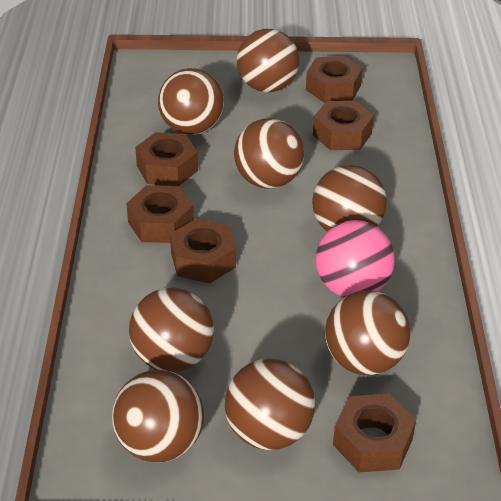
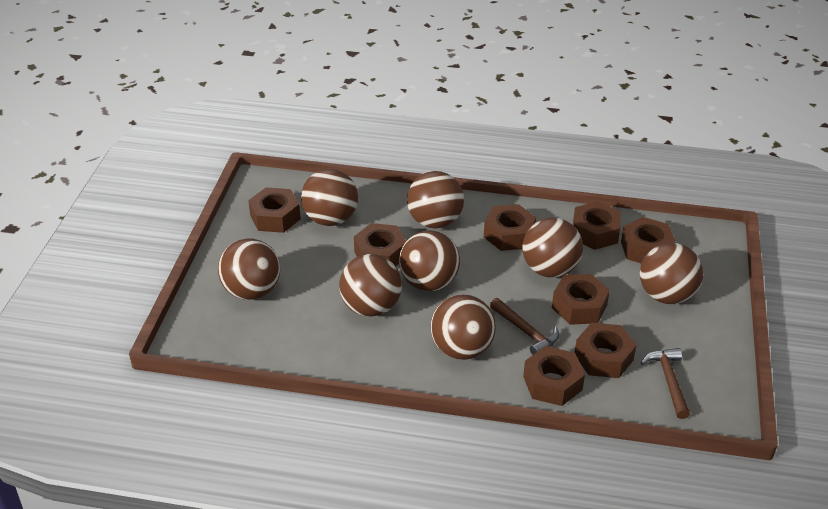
brown hammer: none = 0 -> [490,298,559,355] [641,348,690,419] = 2
brown nut: [126,186,194,243] [135,132,198,186] [170,219,236,283] [306,56,362,103] [313,101,374,150] [333,394,416,472] = 6 -> [248,188,301,233] [354,223,406,266] [484,204,536,251] [523,346,585,406] [552,274,610,325] [573,201,621,250] [574,323,637,378] [621,217,675,263] = 8
pink ball: [316,220,395,297] = 1 -> none = 0

